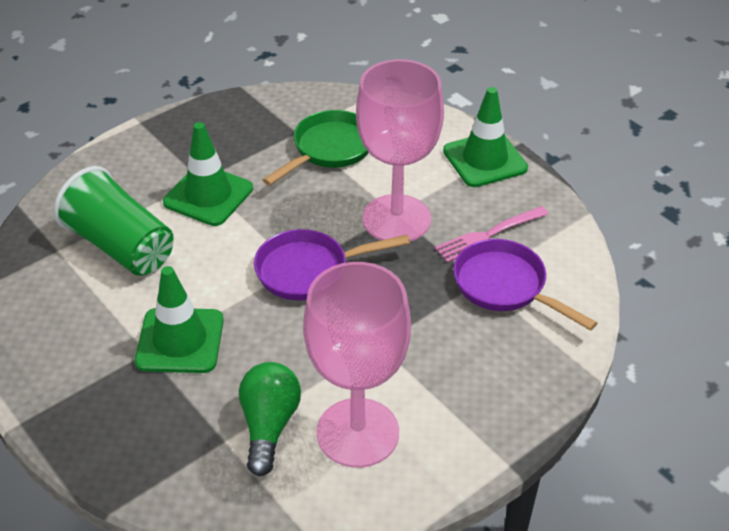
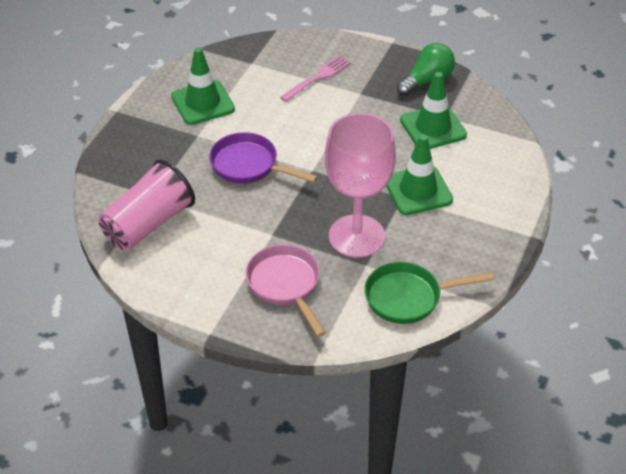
green cup: [53,166,174,276] = 1 -> none = 0
pink cup: none = 0 -> [99,159,195,250] = 1
pink goblet: [303,262,411,468] [356,59,444,241] = 2 -> [325,113,396,257] = 1
pink pan: none = 0 -> [245,245,326,337] = 1
purple pan: [254,229,410,300] [453,239,597,331] = 2 -> [209,132,318,183] = 1

